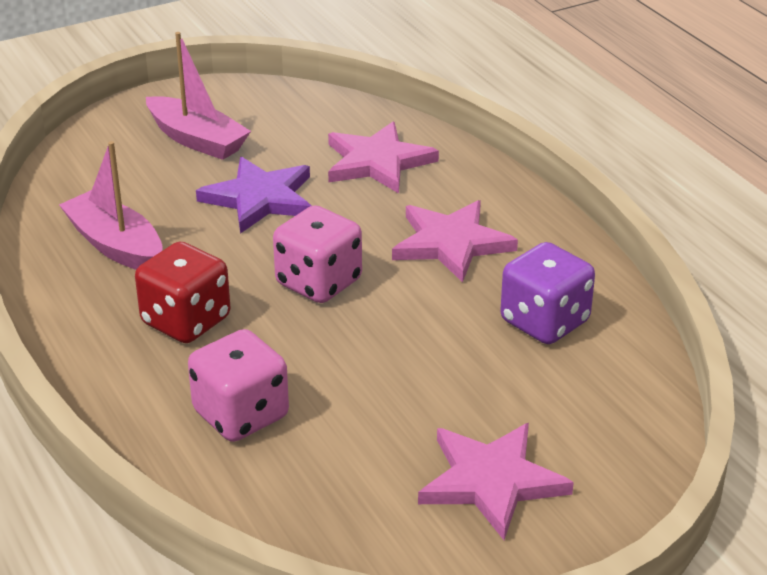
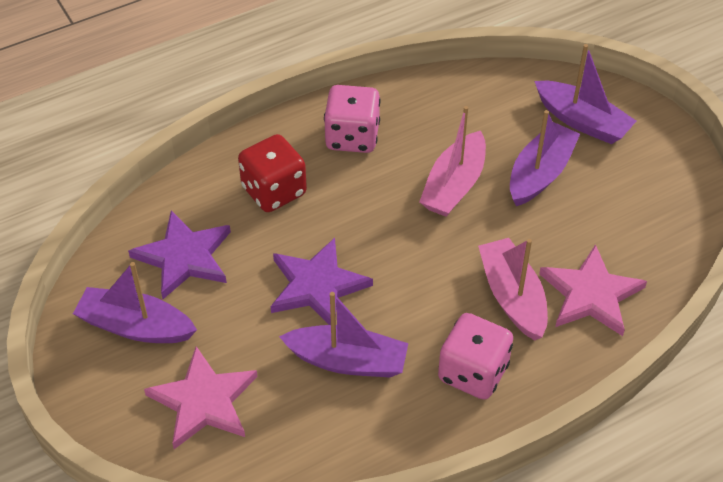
pink star: [328,122,439,194] [392,200,518,283] [418,423,574,540] = 3 -> [144,346,258,449] [539,244,647,336] = 2
purple boat: none = 0 -> [73,262,197,343] [279,292,408,378] [510,110,580,206] [534,44,636,144] = 4
purple dice: [500,242,595,344] = 1 -> none = 0
purple star: [196,157,311,234] = 1 -> [128,211,231,299] [271,238,373,325] = 2

